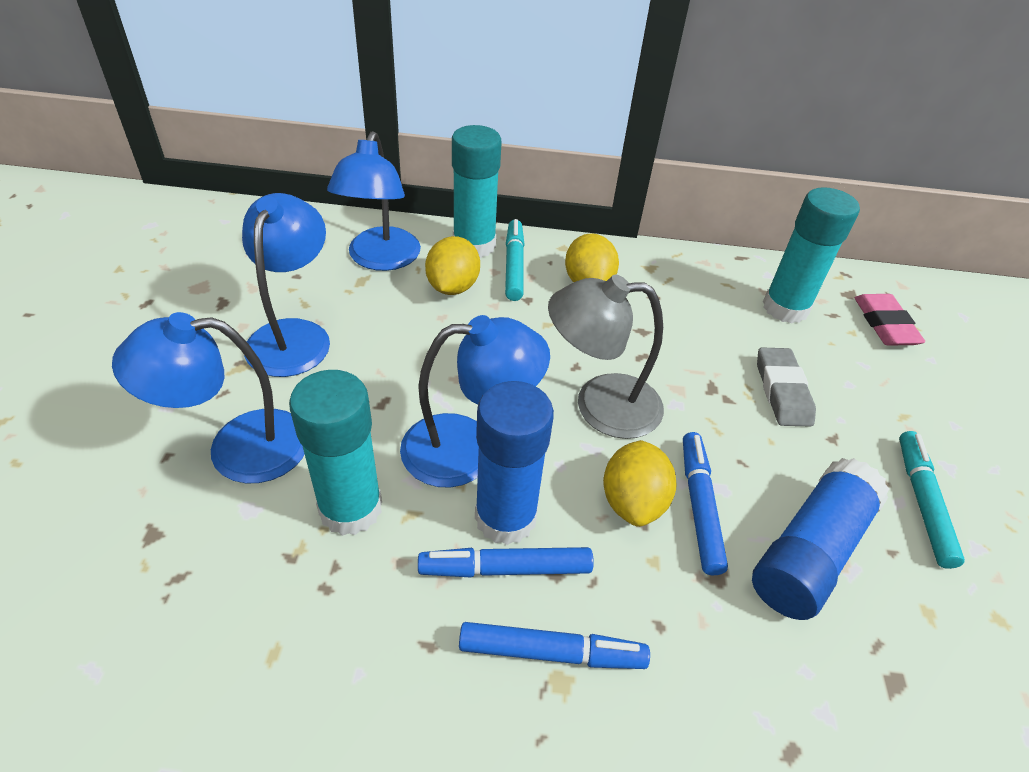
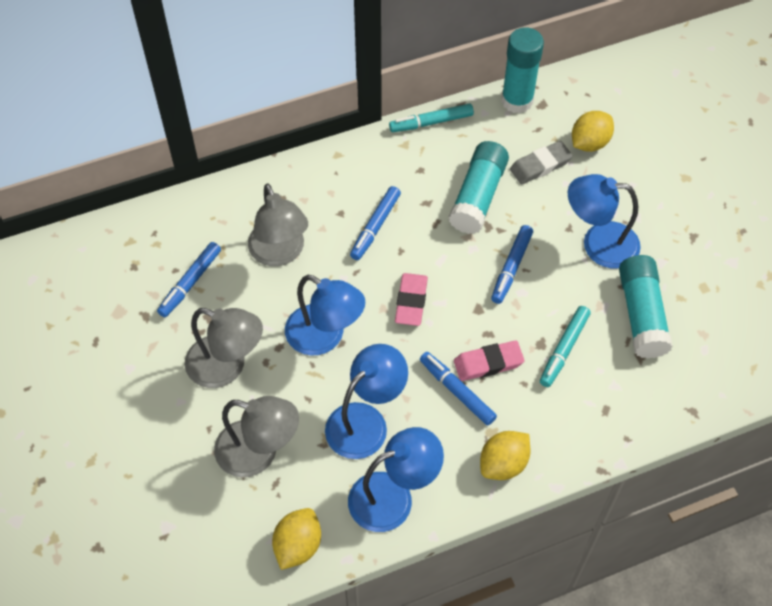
blue glue stick: [475,381,554,545] [752,458,889,620] = 2 -> none = 0
blue marker: [418,547,594,577] [459,622,650,669] [683,432,728,575] = 3 -> [157,242,221,317] [350,186,401,260] [420,352,497,426] [491,225,533,304] = 4
grey lamp: [548,275,664,439] = 1 -> [185,308,263,388] [214,396,299,477] [248,184,308,266] = 3
pink eraser: [855,294,925,346] = 1 -> [395,273,428,326] [454,340,525,381] = 2

